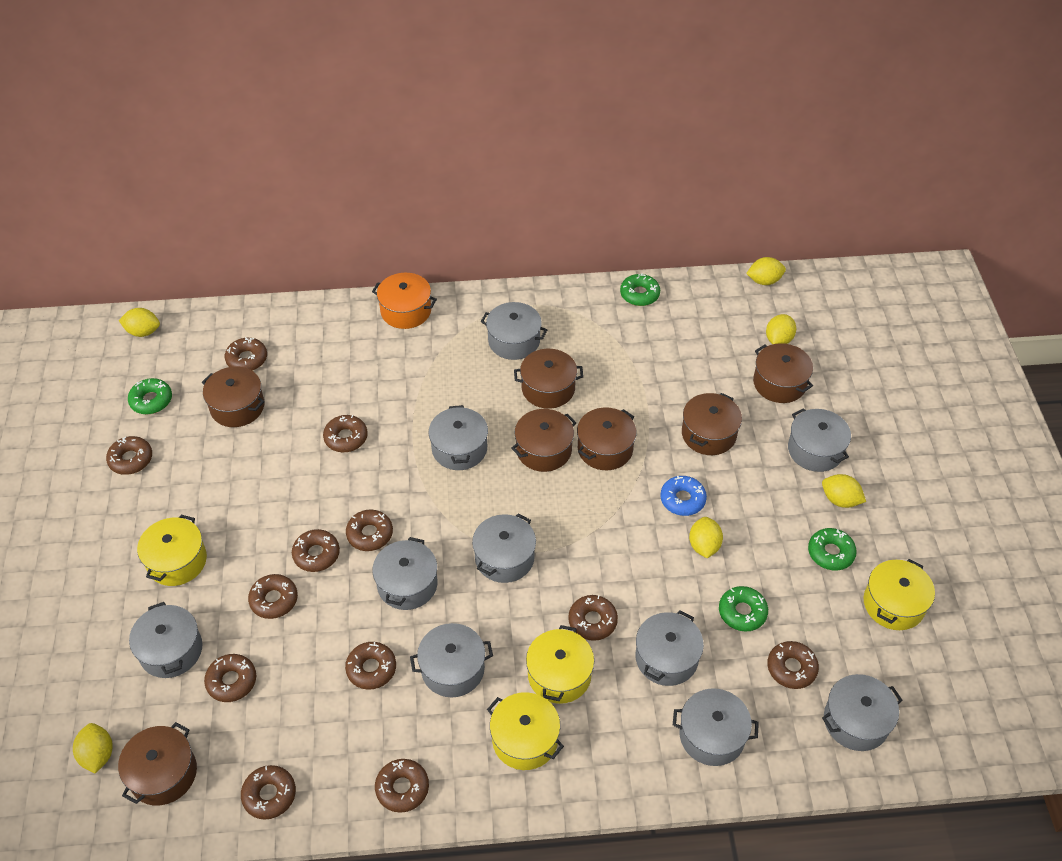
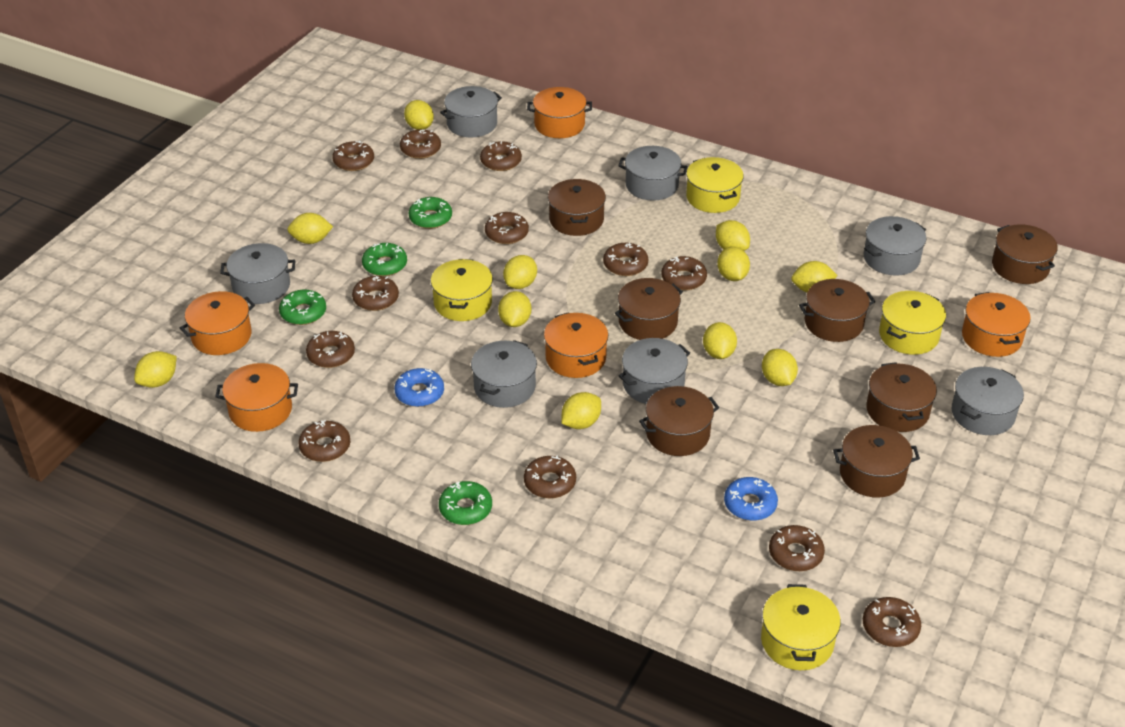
blue donut: [660,476,707,516] = 1 -> [395,368,444,407] [724,477,778,521] = 2
grey pot: [129,602,203,678] [372,537,437,610] [410,623,493,697] [429,405,488,470] [472,514,536,583] [481,302,547,360] [635,610,704,686] [673,688,759,766] [788,408,851,472] [822,674,902,751] = 10 -> [220,243,296,304] [440,86,502,137] [471,340,537,408] [618,146,688,201] [619,338,690,404] [863,216,926,276] [952,367,1024,435] = 7
orange pot: [372,273,437,329] = 1 -> [180,291,255,355] [215,363,298,432] [527,87,592,138] [544,312,608,378] [962,292,1031,357] = 5
yellow lemon: [73,723,113,773] [119,308,160,337] [689,517,723,558] [746,257,786,285] [766,314,796,344] [822,474,866,508] = 6 -> [134,351,177,388] [287,213,333,244] [404,100,434,130] [498,291,531,327] [503,255,537,289] [561,392,601,429] [703,322,737,359] [716,220,750,251] [717,247,750,281] [762,349,798,386] [791,261,837,292] = 11

